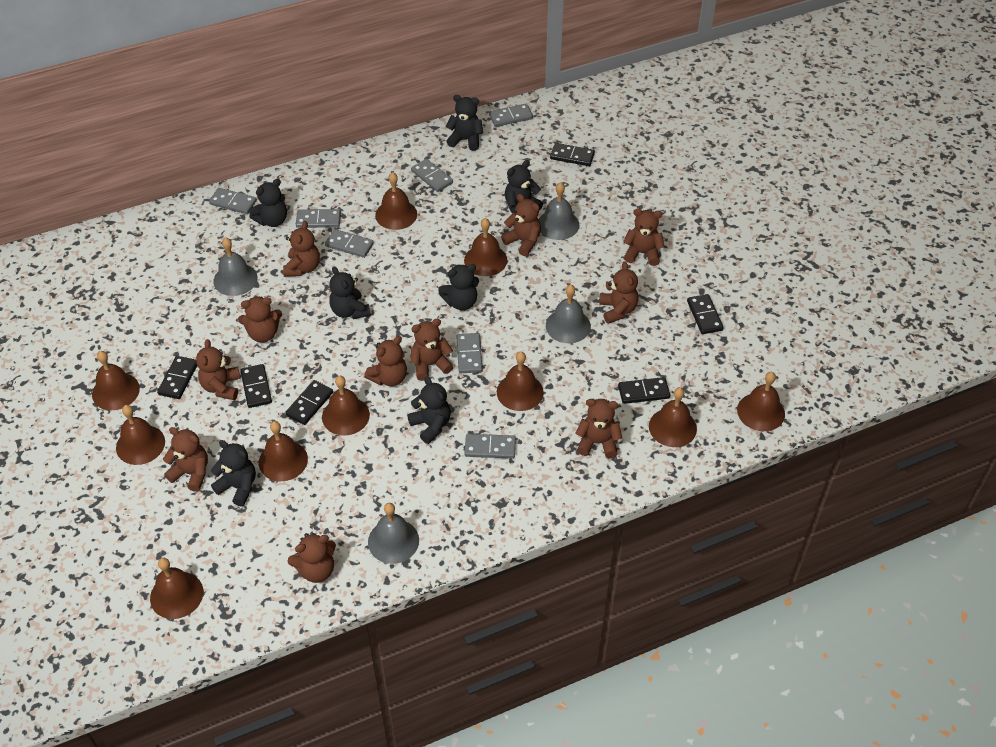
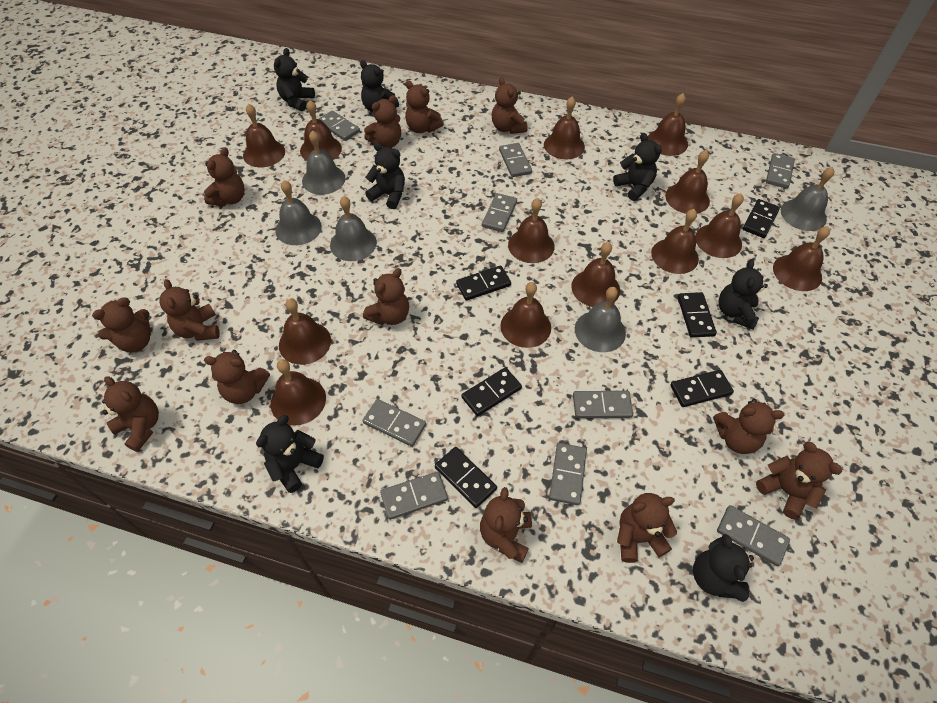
brown bell: [92,351,140,410] [116,405,165,465] [150,558,203,619] [259,421,308,481] [322,376,370,436] [375,172,417,230] [464,218,507,276] [497,351,544,411] [649,387,697,447] [737,372,785,431] = 10 -> [243,104,285,167] [271,359,326,426] [279,299,331,365] [300,100,342,161] [500,282,551,348] [508,198,554,263] [544,96,585,159] [571,242,620,307] [648,93,688,156] [651,209,699,274] [665,150,710,214] [695,193,744,258] [773,226,830,291] = 13
brown teddy bear: [163,427,208,492] [196,339,240,400] [238,296,282,342] [283,221,320,277] [288,533,336,583] [364,336,407,386] [410,319,454,381] [501,194,541,256] [575,399,622,458] [599,262,639,324] [623,208,665,266] = 11 -> [92,297,151,352] [102,376,159,452] [159,279,220,341] [204,147,245,206] [204,350,270,404] [363,268,409,325] [364,95,401,148] [405,80,443,133] [480,487,532,563] [492,77,527,134] [617,493,677,563] [713,399,784,454] [756,441,842,520] = 13
grey bell: [214,238,258,296] [368,503,419,564] [539,182,579,240] [546,285,591,343] = 4 -> [275,180,322,245] [302,130,346,195] [330,196,377,261] [575,287,626,352] [781,167,834,231] = 5
grey domino: [209,188,257,214] [296,209,341,228] [325,229,374,258] [411,159,453,192] [456,333,483,373] [464,434,516,459] [489,104,533,127] = 7 -> [318,110,360,141] [363,399,426,447] [380,471,448,520] [482,193,517,232] [499,143,532,177] [549,443,587,505] [573,391,633,418] [717,505,790,566] [766,153,795,189] = 9

